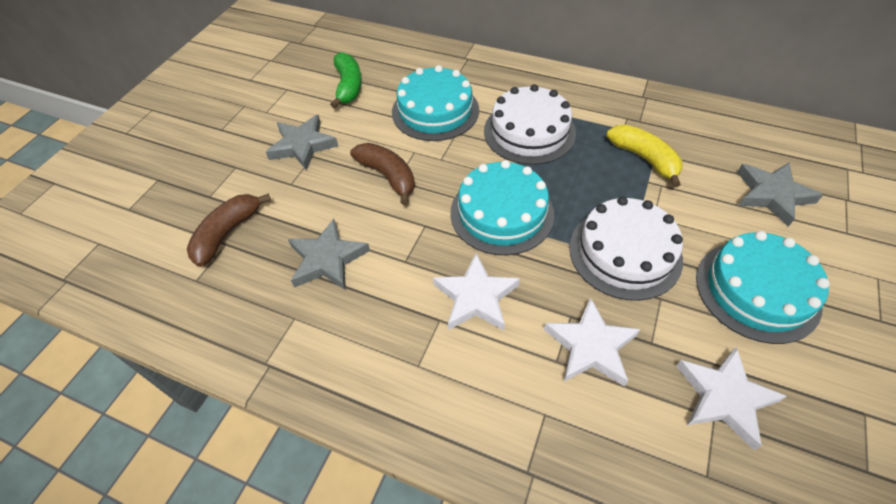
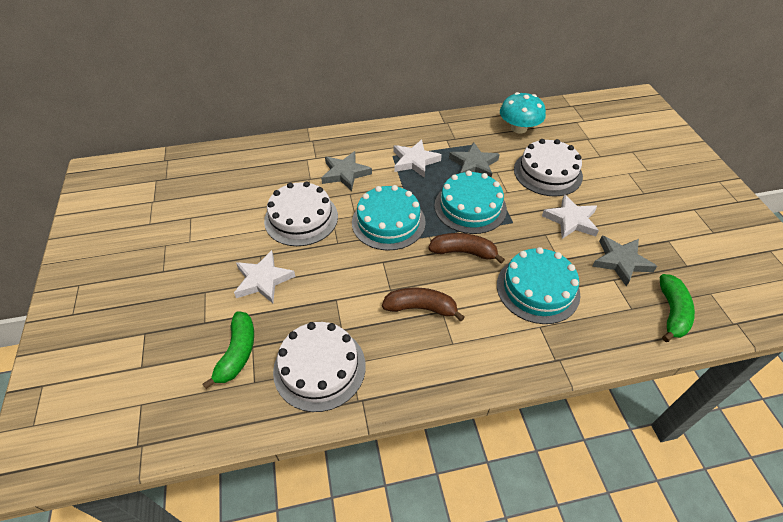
green banana: [330,52,362,108] = 1 -> [203,311,254,389] [660,274,695,342] = 2
turquoise mushroom: none = 0 -> [500,92,546,133] = 1
white cake: [484,84,576,165] [569,197,683,301] = 2 -> [264,181,338,246] [273,322,366,412] [514,139,583,197] = 3
yellow banana: [606,125,683,187] = 1 -> none = 0

